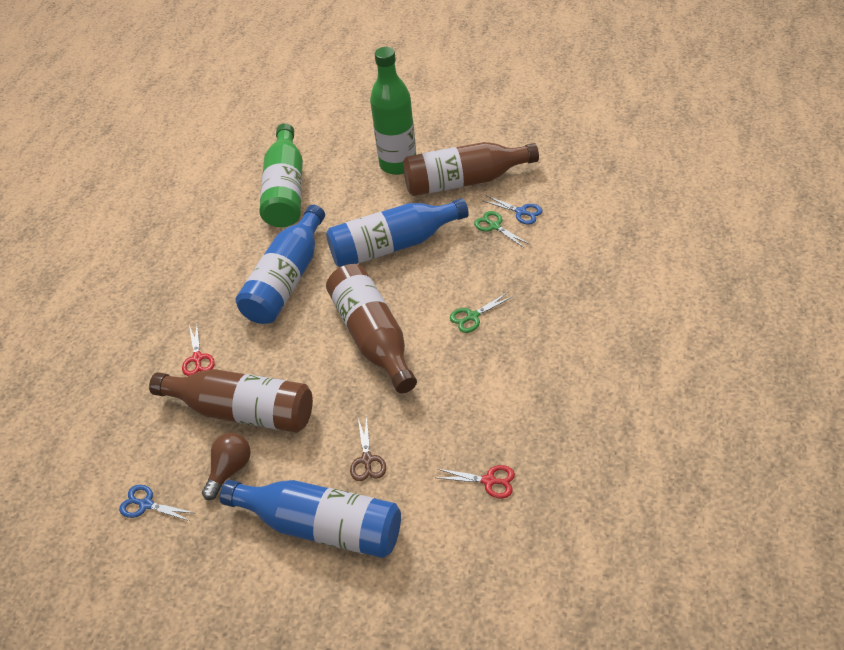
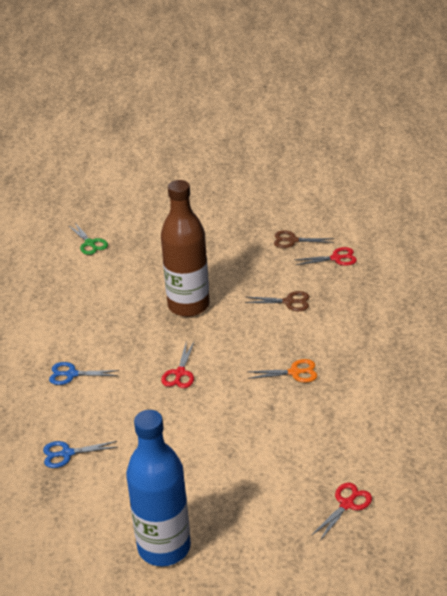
blue bottle: [220,480,401,558] [236,205,325,324] [326,198,469,267] = 3 -> [126,410,191,566] = 1
brown bottle: [149,369,313,433] [326,264,417,394] [403,142,539,196] = 3 -> [161,180,210,317] = 1
brown light bulb: [202,433,251,500] = 1 -> none = 0
brown scissors: [350,416,386,481] = 1 -> [245,291,310,311] [274,230,334,248] = 2
green bottle: [259,123,303,228] [370,47,416,175] = 2 -> none = 0
green scissors: [450,292,513,333] [474,211,529,248] = 2 -> [68,222,108,255] = 1
orange scissors: none = 0 -> [247,359,317,382] = 1
red scissors: [182,325,215,376] [437,465,515,498] = 2 -> [161,342,194,388] [294,247,357,266] [311,483,372,541] = 3

